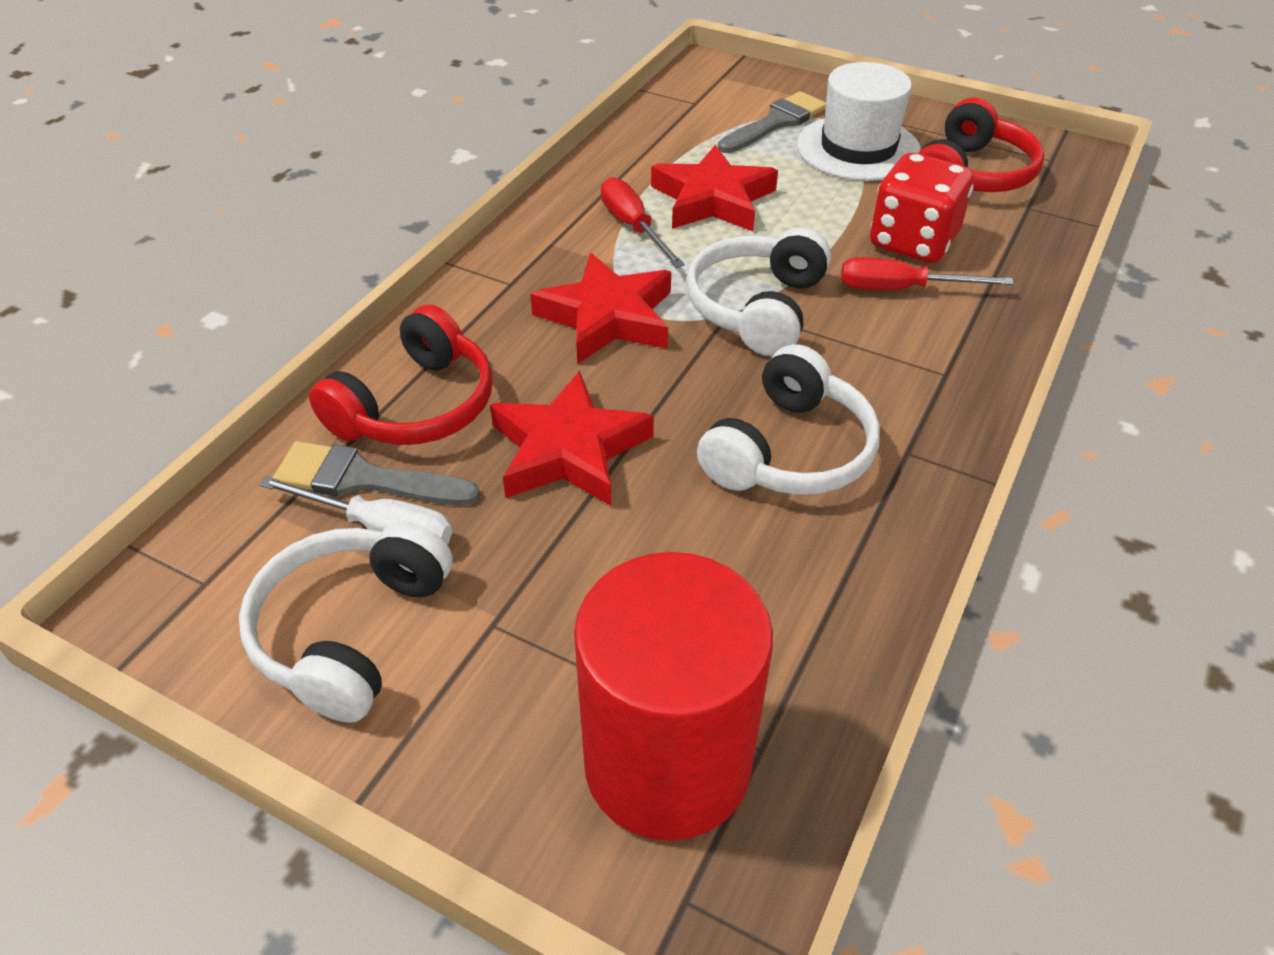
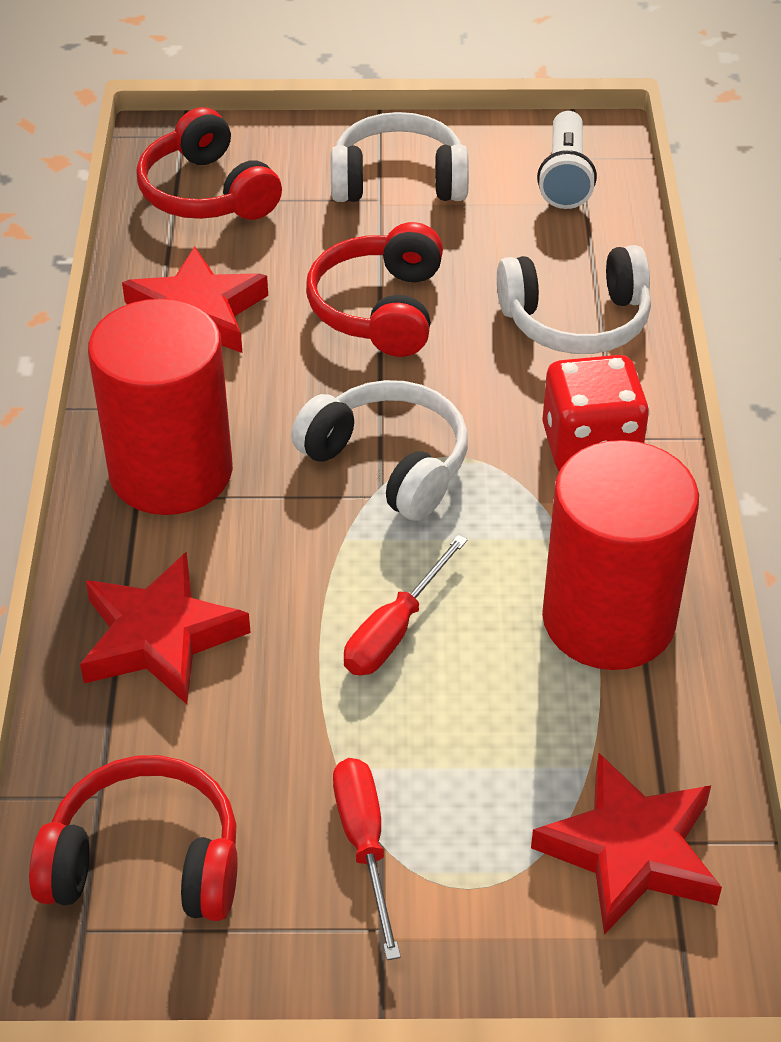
grey brush: [273,441,480,506] [718,91,826,153] = 2 -> none = 0
red cylinder: [574,552,773,841] = 1 -> [88,299,233,515] [542,440,699,670] = 2
red headphones: [309,305,493,445] [918,98,1044,192] = 2 -> [29,755,238,921] [136,107,282,220] [306,222,443,357] = 3
white flashlight: none = 0 -> [537,111,597,209] = 1
white hat: [797,62,921,181] = 1 -> none = 0
white screwdriver: [259,476,452,545] = 1 -> none = 0

